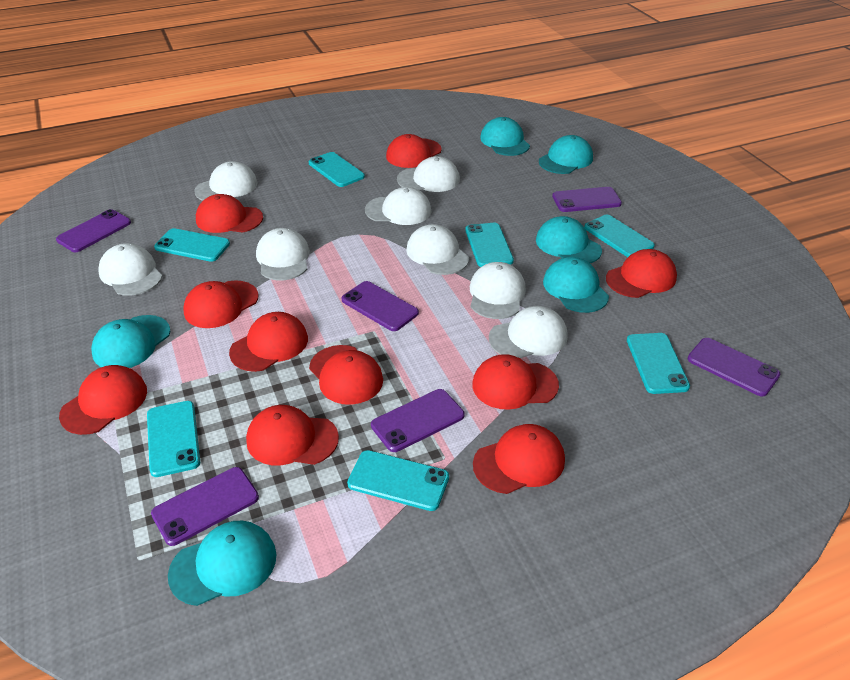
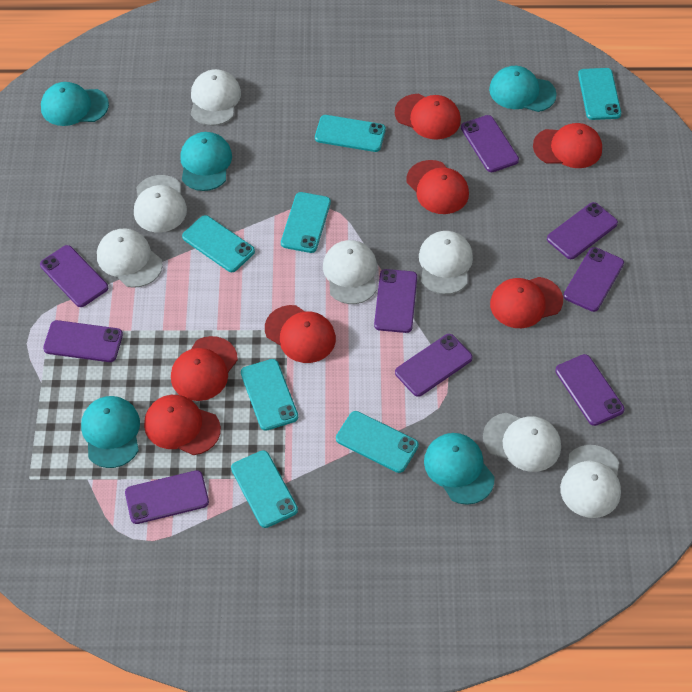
purple phone: [56,209,131,252] [151,467,259,546] [342,281,419,331] [371,389,465,452] [552,187,622,212] [688,338,780,397] = 6 -> [40,245,108,307] [43,320,123,362] [125,470,209,524] [374,269,417,333] [395,334,473,397] [461,115,519,172] [547,202,618,259] [555,354,625,426] [563,247,624,312] = 9
red cap: [59,365,147,435] [183,280,259,328] [196,194,263,233] [229,312,308,372] [246,405,339,465] [309,345,383,405] [386,134,442,168] [472,354,559,410] [473,424,565,494] [606,249,677,298] = 10 -> [144,395,221,455] [171,336,238,401] [265,305,336,363] [395,94,461,140] [407,160,469,214] [490,277,563,328] [533,123,602,168] = 7
turquoise cap: [91,315,170,368] [168,521,277,606] [480,117,530,156] [536,216,602,264] [539,135,593,174] [543,257,609,313] = 6 -> [41,82,109,126] [81,396,140,468] [180,132,232,191] [424,433,494,505] [489,66,556,112] = 5
white cap: [98,243,162,296] [194,161,258,201] [256,228,310,281] [365,187,431,225] [397,156,460,192] [406,224,469,275] [470,262,526,319] [489,306,568,358] = 8 -> [97,228,163,288] [134,175,187,232] [191,69,241,126] [323,240,377,304] [419,231,473,294] [483,413,561,472] [560,445,621,518] = 7

